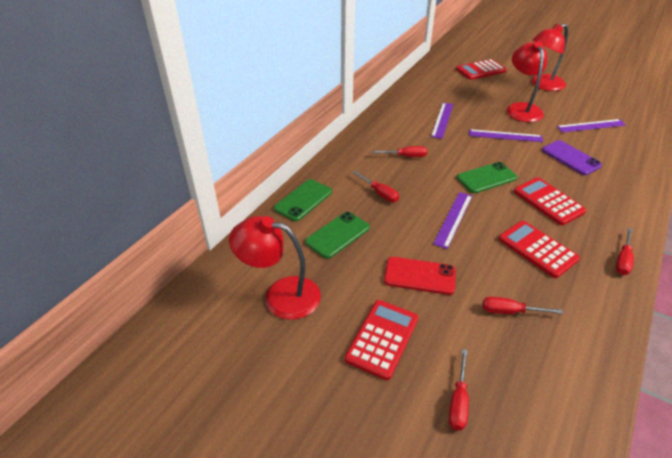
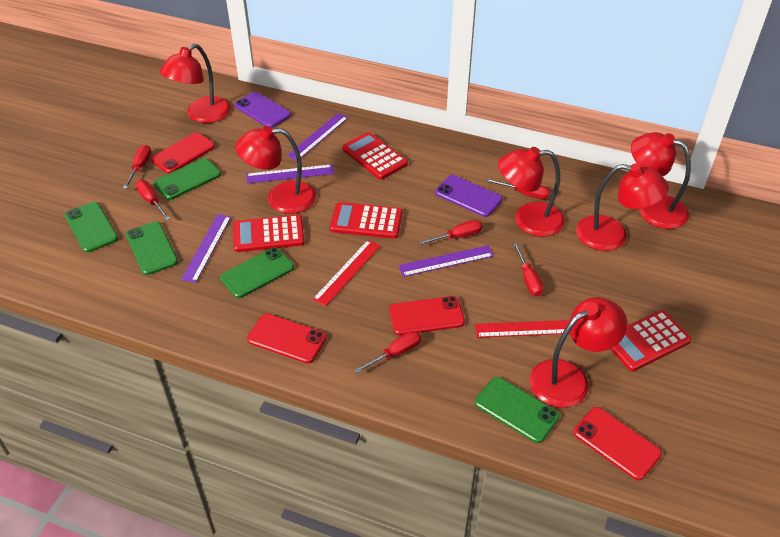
green phone: [274,179,332,221] [305,212,370,259] [457,162,517,193] = 3 -> [65,202,118,252] [126,222,178,275] [154,158,221,200] [220,247,294,298] [475,377,560,443] = 5
purple phone: [542,140,602,175] = 1 -> [234,92,291,128] [435,175,502,217] = 2
red lamp: [229,216,321,320] [506,41,547,122] [531,24,568,91] = 3 -> [160,44,231,123] [235,126,316,214] [498,147,565,237] [530,297,627,408] [576,163,669,251] [631,132,691,229] = 6
red phone: [384,257,456,295] = 1 -> [151,132,215,174] [247,314,326,364] [389,296,465,335] [573,407,662,480] = 4
red ruler: none = 0 -> [312,240,380,306] [475,320,570,338] = 2
red screwdriver: [353,171,399,202] [372,146,427,157] [449,349,469,430] [483,297,563,314] [616,228,634,275] = 5 -> [123,145,151,189] [136,180,170,220] [354,331,421,373] [418,220,482,245] [485,179,550,199] [513,242,544,296] = 6

